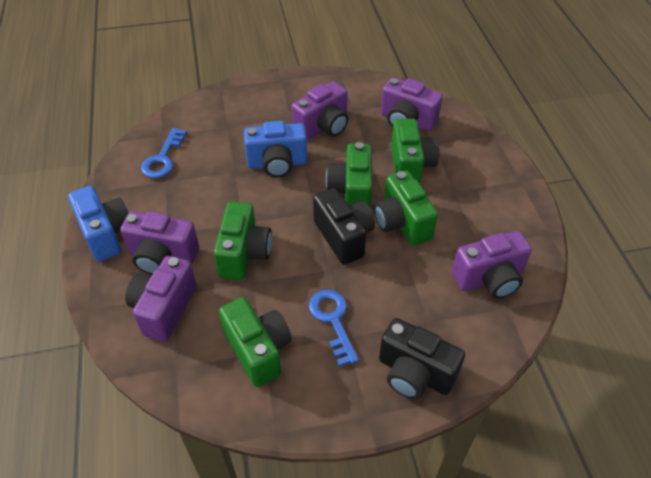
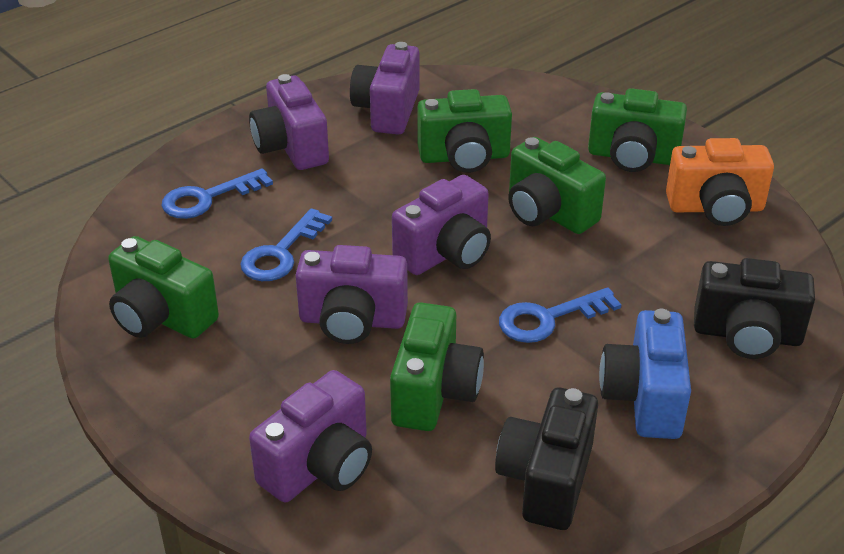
blue camera: [68,186,129,262] [244,121,307,177] = 2 -> [599,309,691,439] = 1
blue key: [141,128,187,178] [309,289,359,367] = 2 -> [162,168,273,219] [240,208,332,281] [499,287,622,343] = 3
orange camera: none = 0 -> [666,138,774,226] = 1

